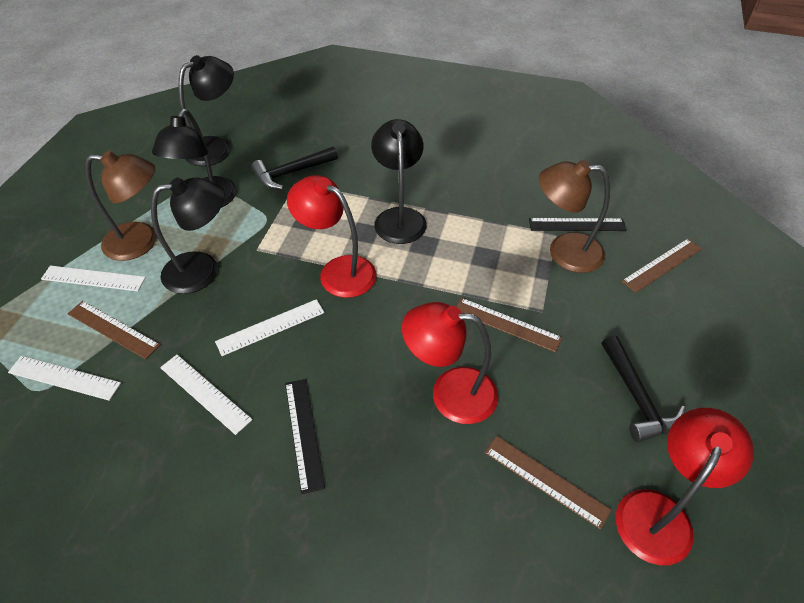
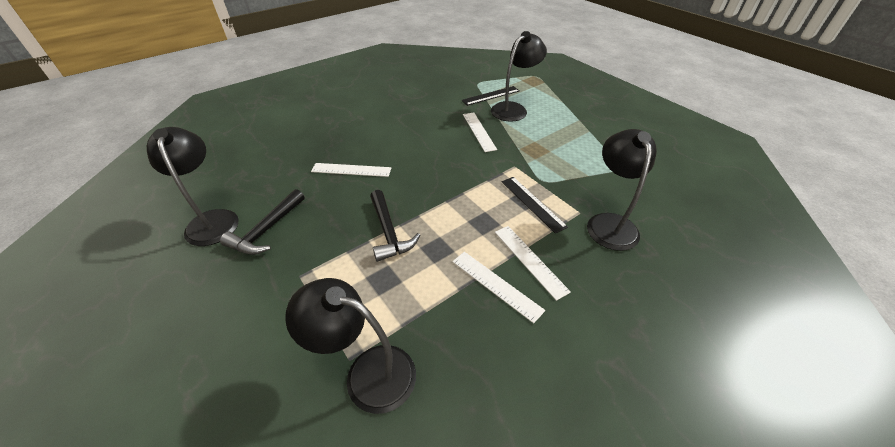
brown lamp: [85,151,157,261] [539,160,610,273] = 2 -> none = 0
brown ruler: [67,301,160,359] [456,298,562,352] [485,436,612,530] [622,239,702,293] = 4 -> none = 0
red lamp: [287,175,377,298] [402,302,498,424] [616,408,754,565] = 3 -> none = 0

